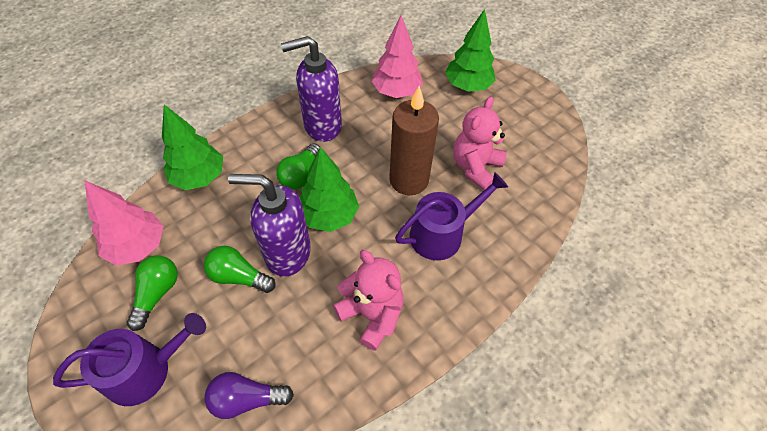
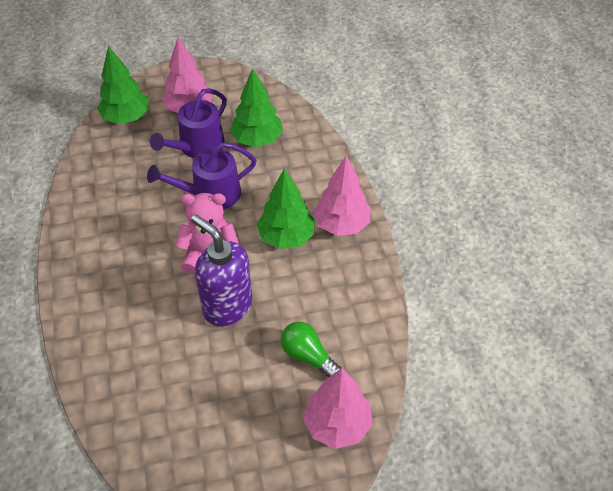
brown candle: [389,86,439,195] = 1 -> none = 0
green light bulb: [126,255,178,331] [204,246,276,293] [276,143,320,190] = 3 -> [281,322,341,377] = 1
pink teddy bear: [333,250,404,351] [453,97,507,190] = 2 -> [175,193,239,274] = 1
pink tree: [84,180,163,266] [372,15,423,98] = 2 -> [162,37,212,113] [303,368,373,449] [314,156,370,236] = 3
purple light bulb: [205,372,294,419] = 1 -> none = 0
purple soap dispenser: [228,174,311,277] [281,36,342,142] = 2 -> [191,214,252,326] = 1

